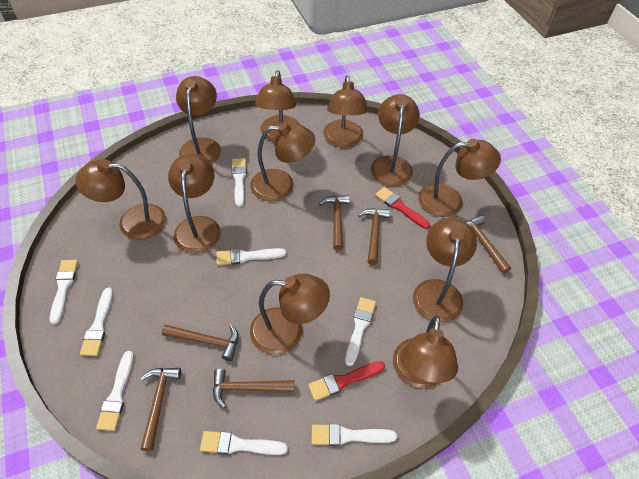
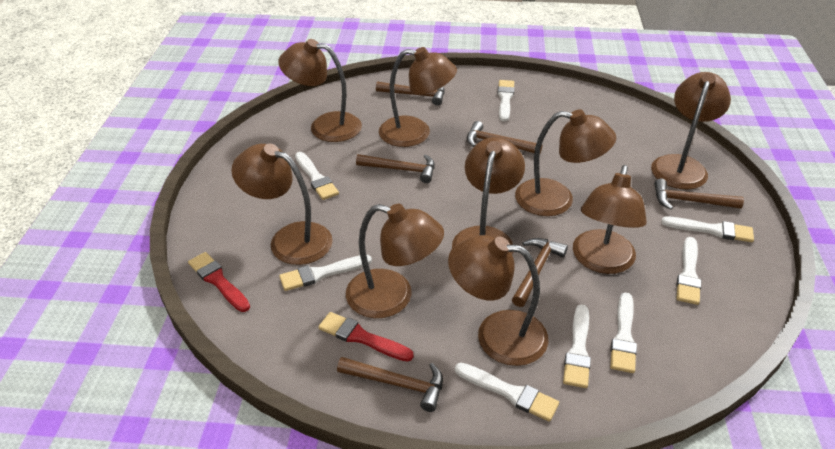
brown lamp: [75,159,166,240] [168,154,221,253] [176,76,221,164] [250,122,315,201] [250,273,330,355] [255,70,299,142] [323,75,368,148] [371,94,420,186] [393,316,458,388] [413,218,477,323] [418,139,501,217] = 11 -> [231,144,333,265] [278,39,362,142] [346,204,444,318] [379,47,457,147] [448,235,548,366] [452,137,525,255] [515,109,616,216] [573,165,647,274] [651,72,731,189] = 9

